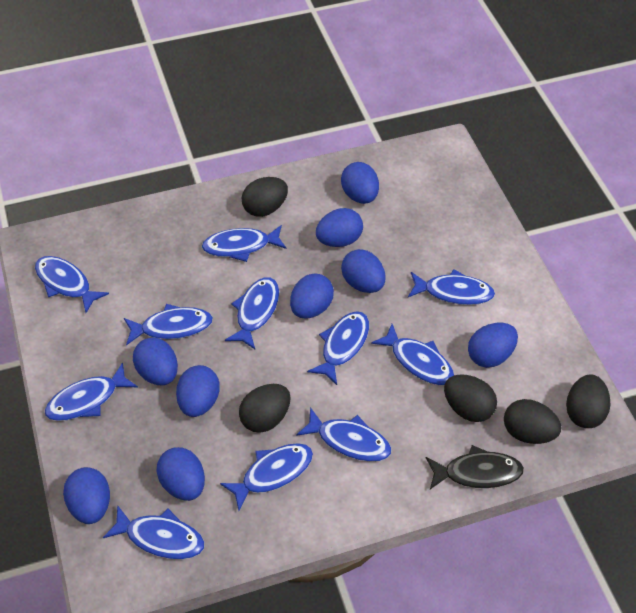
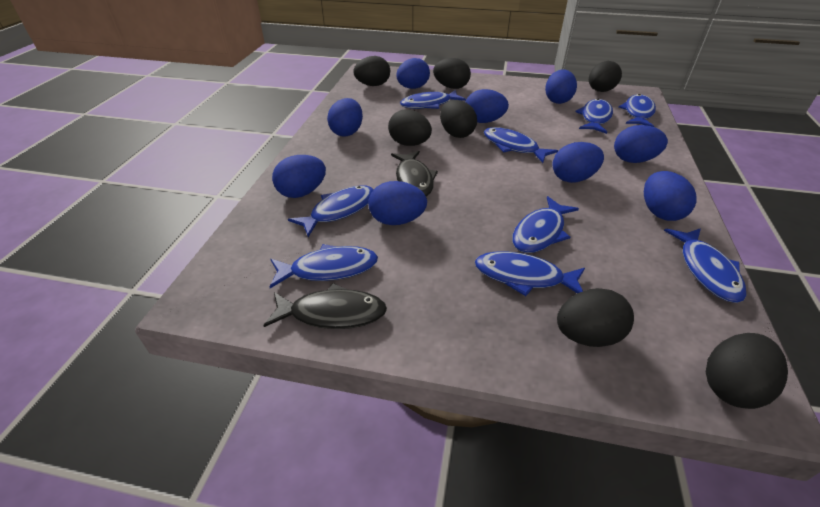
black egg: [239,384,291,433] [242,177,288,217] [444,374,497,422] [504,399,561,444] [566,374,610,428] = 5 -> [353,56,390,86] [388,109,432,146] [433,58,471,89] [440,100,477,138] [557,288,634,347] [589,61,622,92] [706,333,788,409] = 7
black fish: [426,445,524,489] = 1 -> [263,283,387,329] [391,151,438,197] = 2
blue fish: [35,256,109,313] [45,362,138,421] [103,505,204,559] [124,304,213,345] [202,225,287,262] [220,443,313,510] [225,277,279,349] [296,407,391,461] [307,311,369,385] [371,324,454,385] [408,269,495,305] = 11 -> [269,244,378,288] [288,185,374,237] [400,90,466,109] [475,251,585,296] [484,127,558,163] [512,196,579,253] [575,99,613,134] [619,94,656,127] [664,228,747,303] = 9

